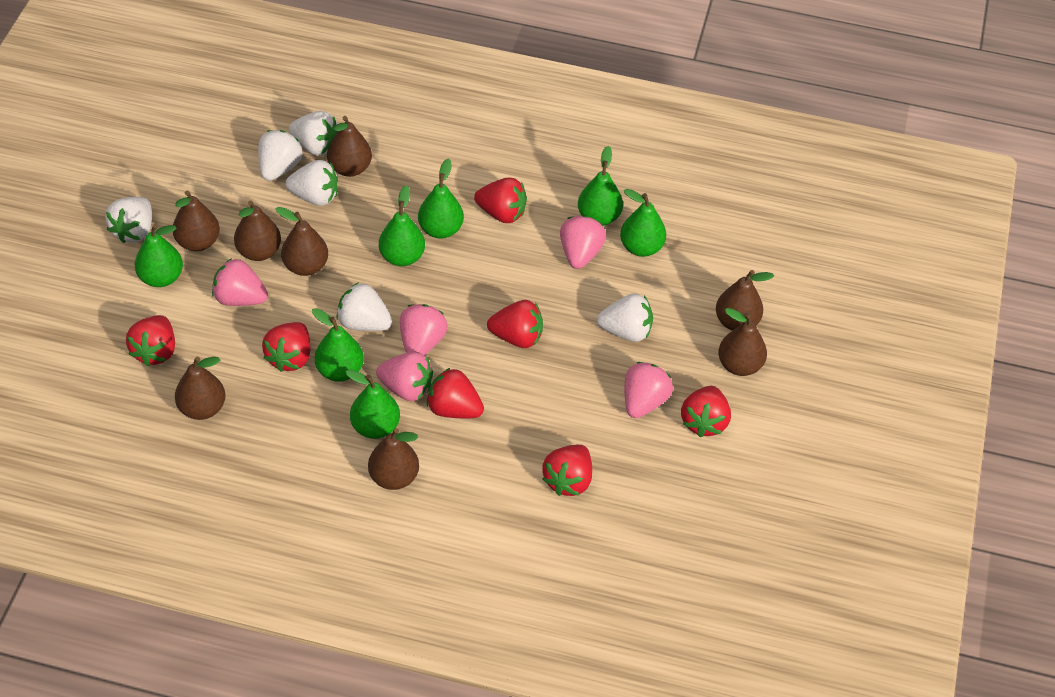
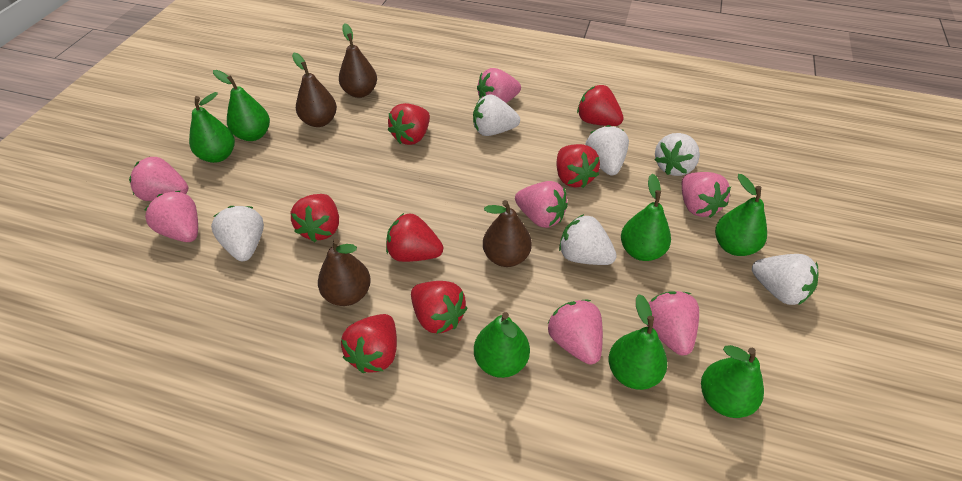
brown pear: [173,191,220,251] [175,356,226,420] [234,200,281,261] [276,207,328,276] [327,116,372,177] [368,428,419,490] [716,270,774,331] [718,308,767,376] = 8 -> [292,53,337,127] [318,239,371,306] [339,23,377,98] [483,200,532,267] = 4
pink strawberry: [212,258,268,306] [376,352,433,401] [400,304,448,355] [560,215,606,269] [625,362,673,418] = 5 -> [129,157,188,201] [144,191,198,242] [477,68,521,103] [515,181,568,228] [547,300,603,365] [647,291,699,356] [682,172,731,218] = 7

